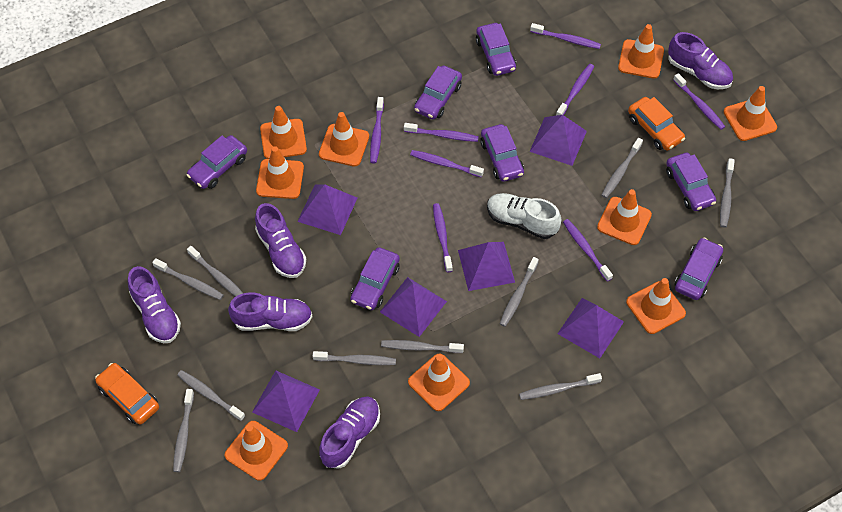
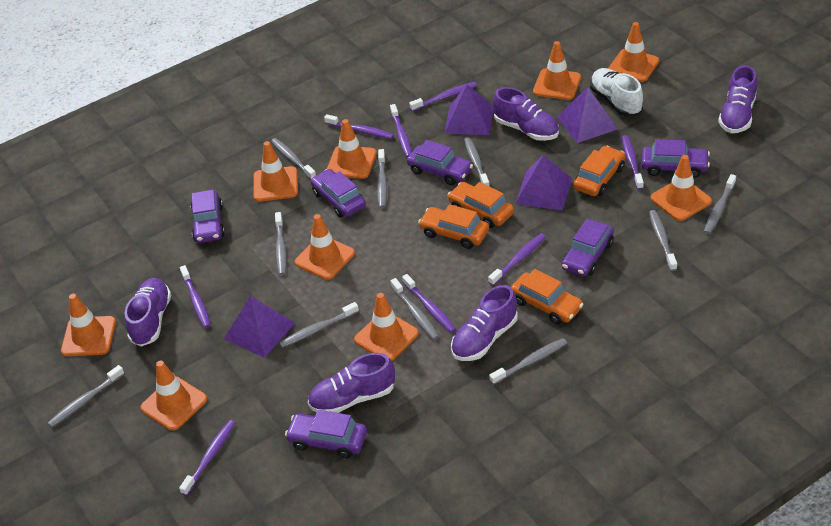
orange car: [95,363,159,425] [628,97,685,151] = 2 -> [418,204,489,249] [448,182,514,228] [511,269,584,325] [573,146,625,196] = 4
purple car: [186,135,247,189] [350,247,400,310] [414,65,462,119] [476,23,516,76] [480,124,524,182] [666,153,716,211] [674,238,723,300] = 7 -> [190,189,225,243] [285,410,367,458] [311,169,366,218] [407,140,473,186] [562,219,614,276] [641,139,710,178] = 6
purple pyramid: [252,371,320,432] [297,184,357,235] [380,277,447,337] [458,242,515,291] [529,115,587,166] [557,298,624,358] = 6 -> [224,296,295,358] [445,85,493,135] [515,155,572,211] [557,87,618,143] = 4

